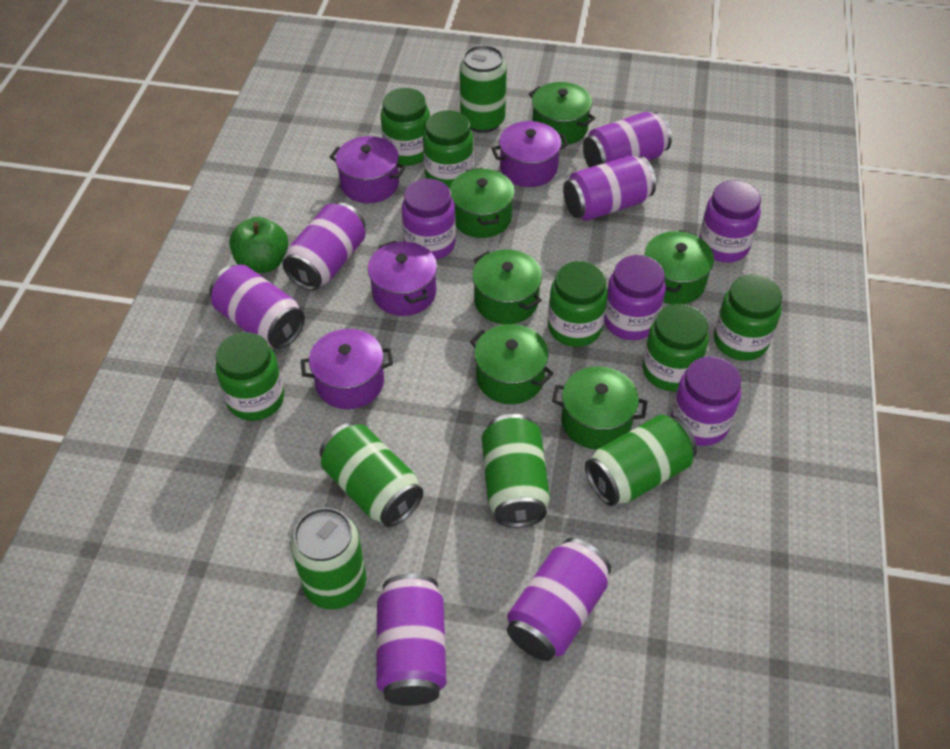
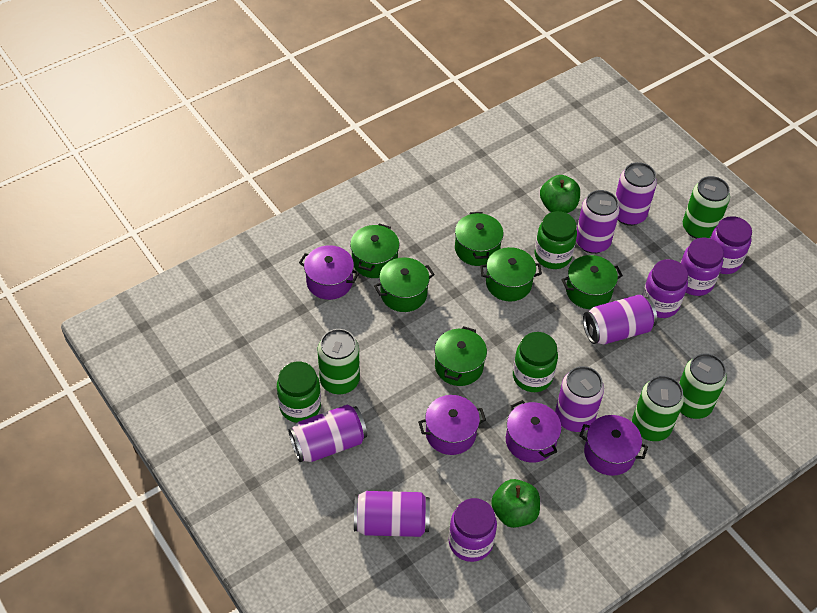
green apple: [229,217,288,273] = 1 -> [491,479,540,528] [540,175,580,213] = 2
green can: [290,507,366,610] [320,423,423,527] [460,45,507,133] [482,414,550,528] [585,415,697,506] = 5 -> [318,329,360,394] [632,376,684,441] [679,353,727,419] [683,176,730,239] = 4
green jar: [216,332,284,421] [381,88,430,166] [423,110,474,189] [548,261,608,347] [643,304,709,391] [714,275,782,361] = 6 -> [277,361,321,423] [513,332,558,392] [535,211,577,269] = 3

